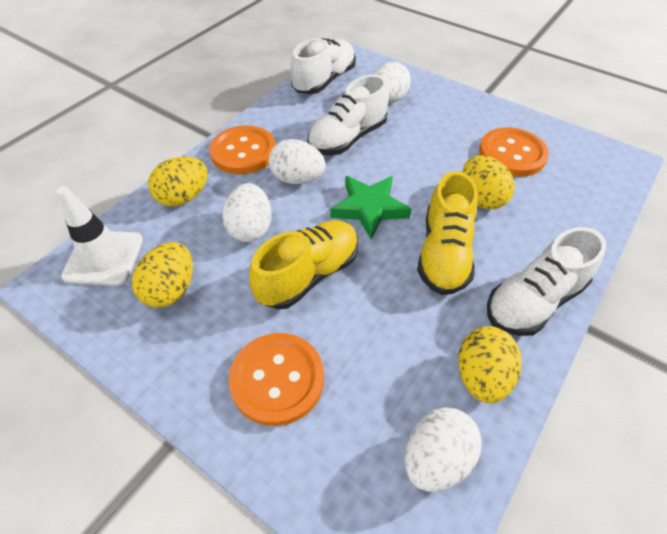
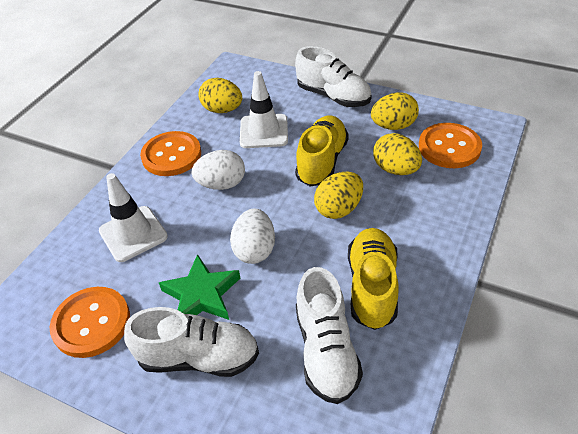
white egg: [222,183,272,242] [269,139,326,184] [373,62,411,103] [405,407,482,492] = 4 -> [191,150,245,190] [230,208,275,264] = 2
white traffic cone: [57,187,143,286] = 1 -> [99,173,168,262] [240,71,288,148] = 2

